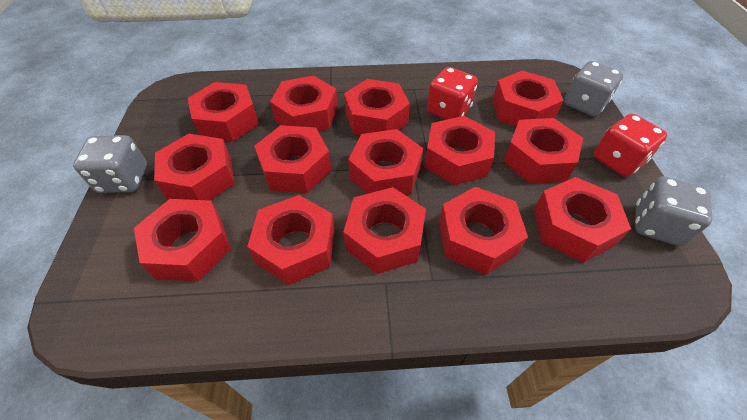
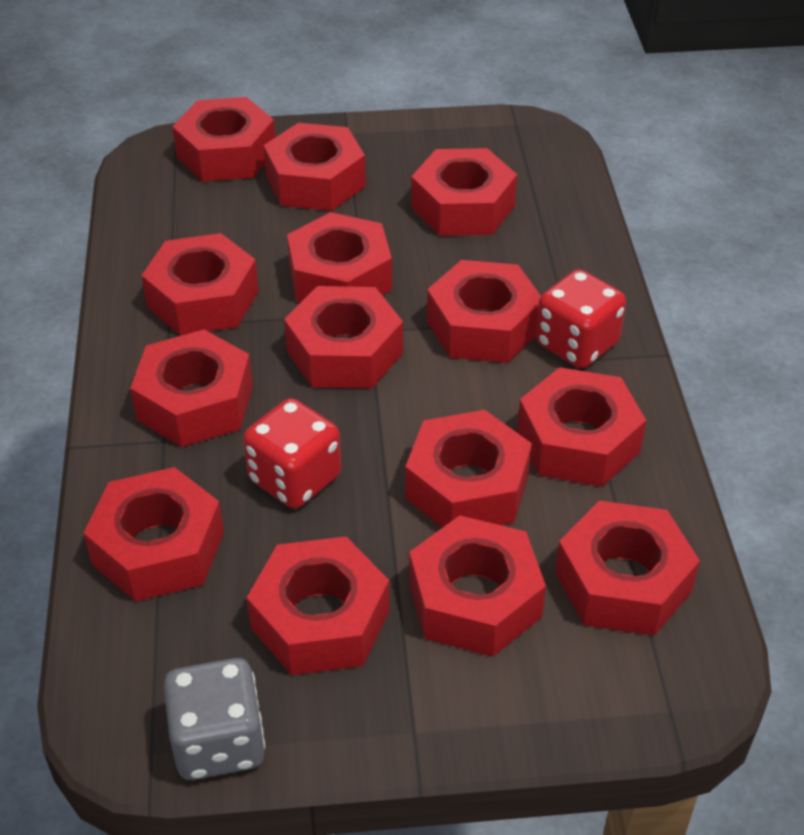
grey dice: [73,135,147,193] [564,61,623,116] [635,176,712,246] = 3 -> [164,658,265,780] = 1

